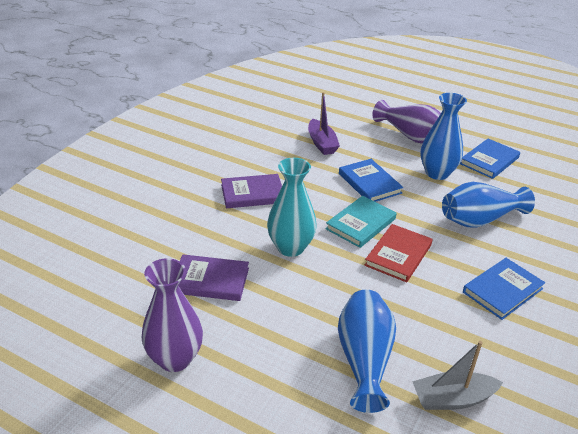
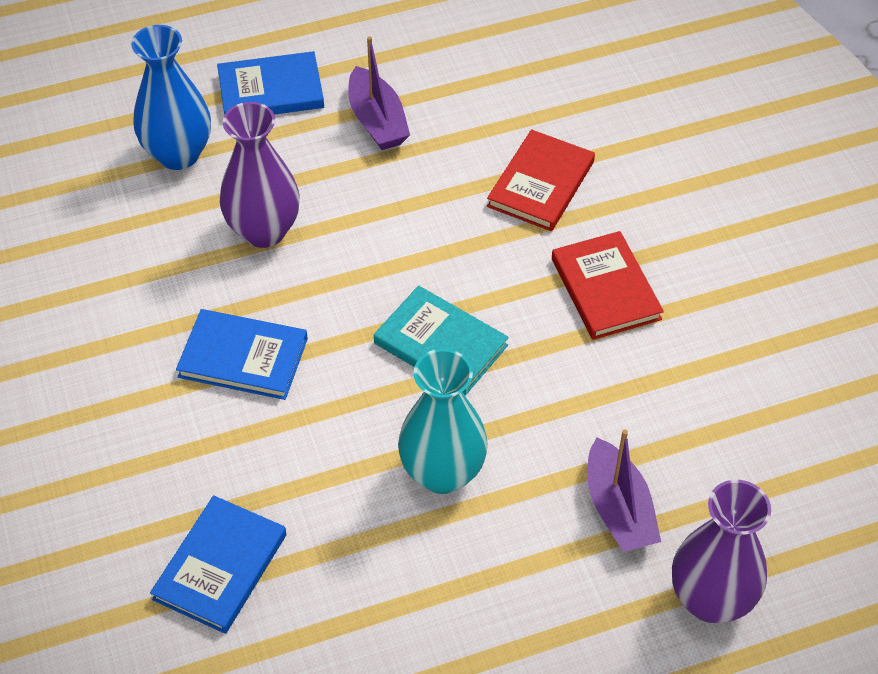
blue vase: [338,290,396,413] [420,93,467,180] [442,182,535,228] = 3 -> [131,25,211,170] = 1
grey boat: [412,341,503,410] = 1 -> none = 0
purple boat: [308,92,340,155] = 1 -> [348,36,410,150] [587,430,661,552] = 2
purple book: [178,254,249,301] [221,174,282,208] = 2 -> none = 0
red book: [365,224,433,282] = 1 -> [487,129,595,231] [552,231,664,340] = 2

